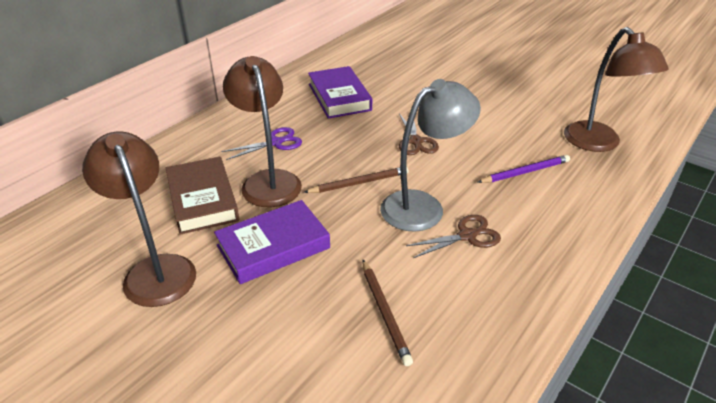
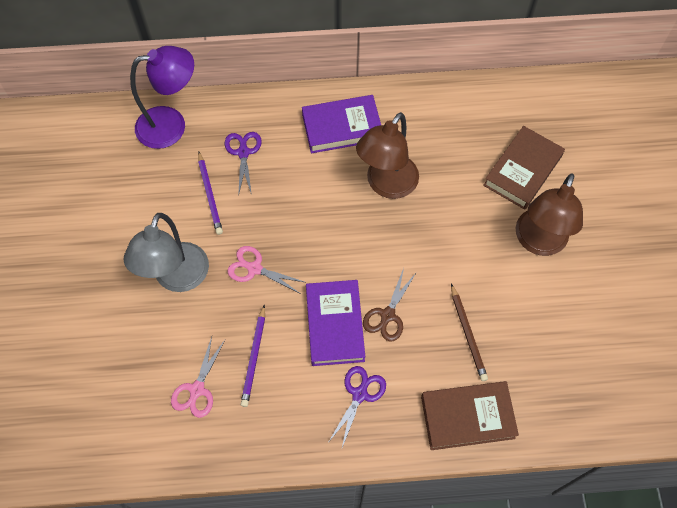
brown book: [166,157,239,235] = 1 -> [421,381,519,450] [483,126,565,210] = 2
brown lamp: [82,132,196,307] [223,56,302,207] [564,27,669,152] = 3 -> [356,112,419,199] [516,174,583,256] = 2
brown pencil: [303,166,408,193] [363,260,413,366] = 2 -> [451,284,488,381] = 1
brown scissors: [399,114,439,155] [406,215,501,258] = 2 -> [363,268,416,341] = 1
pink scissors: none = 0 -> [171,337,225,418] [228,246,307,294] = 2
purple lamp: none = 0 -> [130,46,194,149] = 1
purple pencil: [477,155,570,183] = 1 -> [198,152,223,235] [241,305,265,407] = 2
purple scissors: [221,127,302,160] = 1 -> [225,132,262,197] [328,366,386,447] = 2

